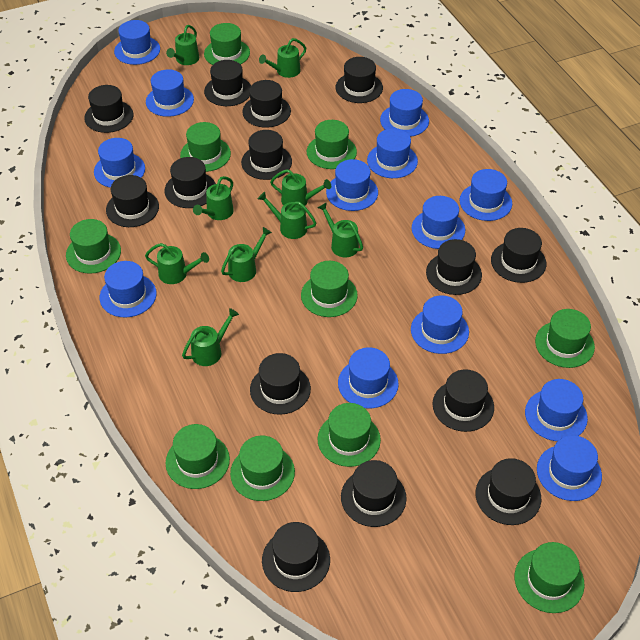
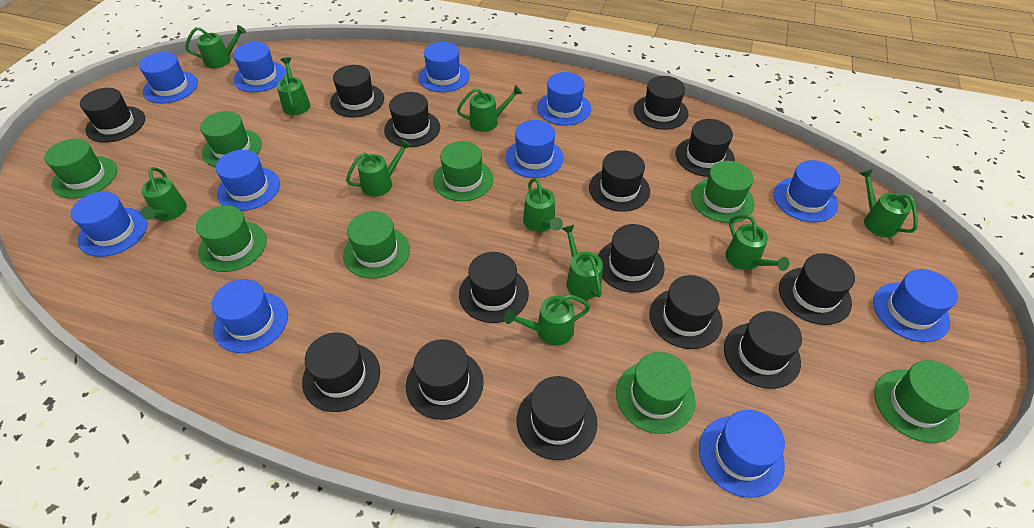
blue hat: [94,138,145,188] [100,261,157,317] [114,20,160,65] [146,69,194,117] [326,159,378,211] [338,347,399,409] [367,128,418,178] [380,89,429,137] [411,295,469,354] [412,196,465,249] [460,169,512,221] [525,379,588,441] [537,435,602,501] = 13 -> [71,191,148,257] [139,52,198,103] [212,279,288,353] [216,150,280,211] [233,42,286,92] [418,42,470,92] [505,120,564,178] [537,72,591,125] [699,410,785,498] [774,160,840,222] [873,269,958,342] = 11
green hat: [66,219,121,274] [165,424,230,489] [180,122,231,172] [204,23,250,65] [230,436,295,501] [301,261,358,317] [306,120,357,169] [318,403,381,467] [515,542,585,613] [535,309,595,368] = 10 -> [44,139,117,199] [196,205,267,272] [200,111,262,167] [343,211,410,279] [433,141,493,201] [616,352,696,434] [691,161,755,223] [874,360,969,443] = 8
green watering can: [145,243,209,284] [166,25,199,65] [182,308,239,366] [193,176,234,220] [221,227,272,282] [258,192,316,239] [259,38,306,78] [270,169,331,206] [318,202,363,257] = 9 -> [141,167,187,221] [185,25,246,69] [276,57,311,115] [346,139,412,197] [457,85,522,132] [504,294,590,346] [523,178,563,232] [562,225,603,299] [725,215,789,271] [859,169,918,237] = 10

